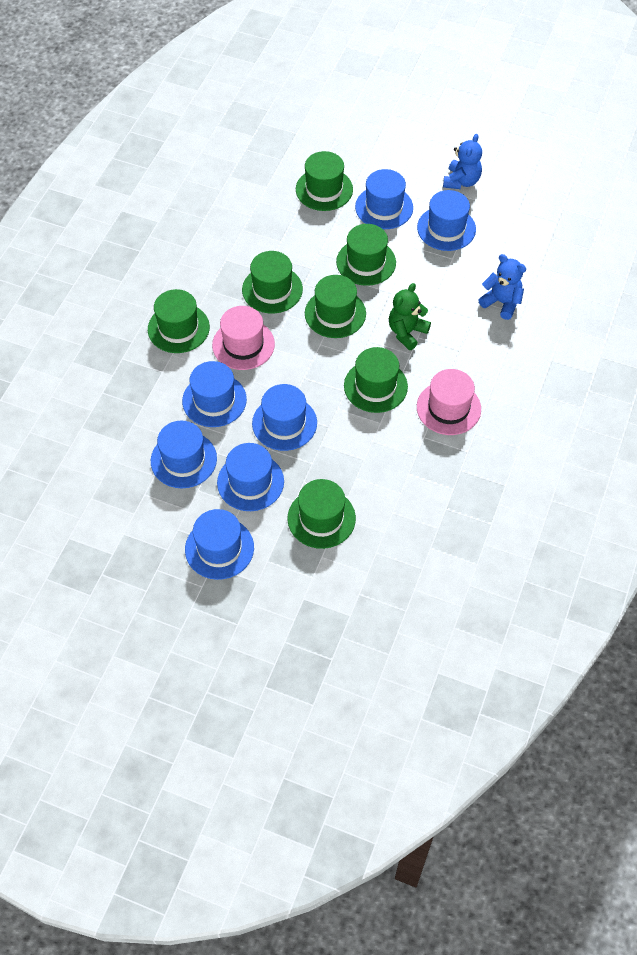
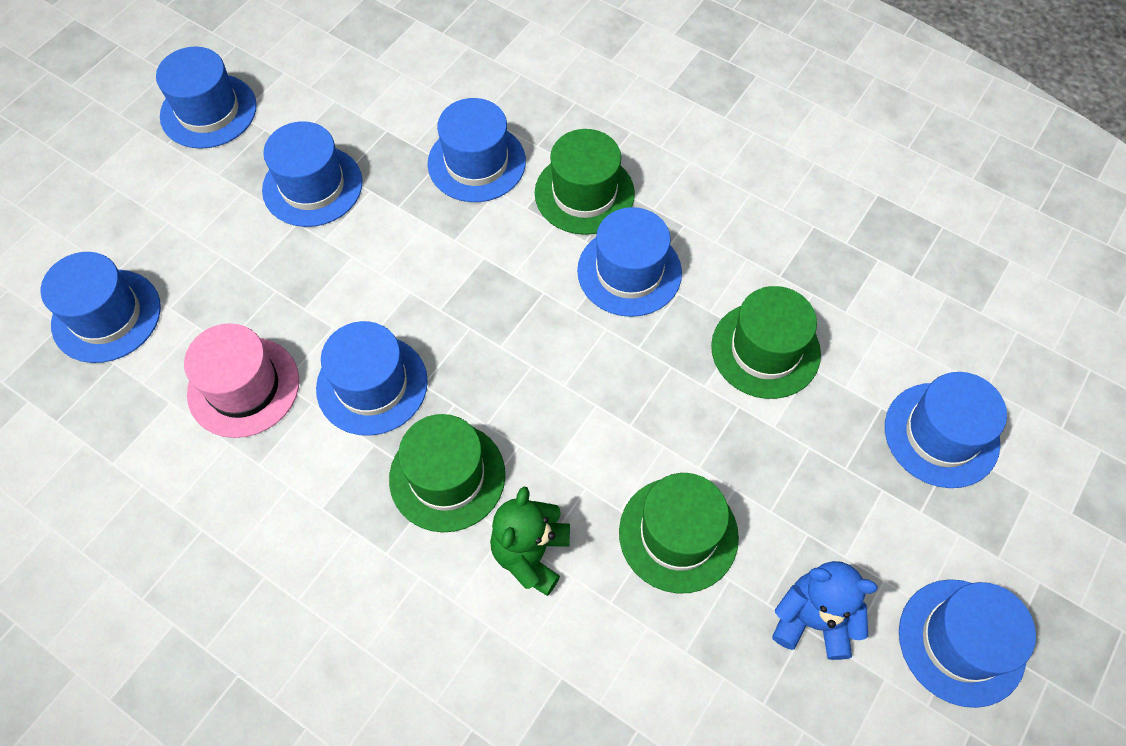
blue hat: [151,421,217,488] [182,361,247,427] [185,509,254,580] [217,443,284,511] [252,384,317,451] [355,169,413,229] [417,190,476,251] = 7 -> [41,252,161,363] [156,46,257,149] [262,121,363,227] [316,321,428,436] [428,98,526,202] [577,207,682,317] [885,372,1007,488] [899,579,1036,708] = 8
blue teddy bear: [443,134,482,189] [478,254,526,320] = 2 -> [772,561,878,660] = 1
green hat: [148,289,210,353] [242,251,303,313] [287,479,356,549] [296,151,353,211] [305,275,366,338] [336,224,396,286] [344,347,408,413] = 7 -> [389,414,505,532] [535,129,635,235] [619,473,739,593] [711,286,821,399] = 4
pink hat: [212,306,275,370] [417,369,481,435] = 2 -> [184,323,299,438] = 1

